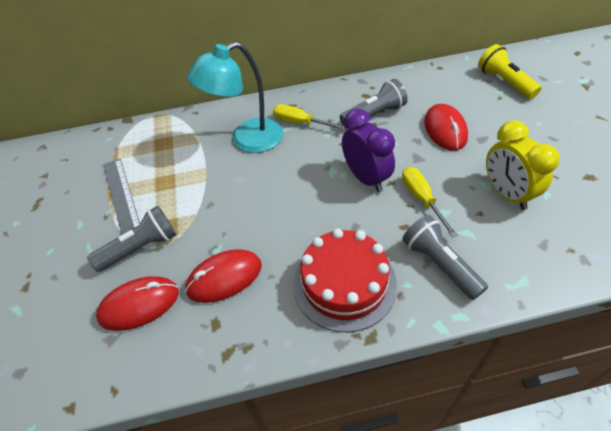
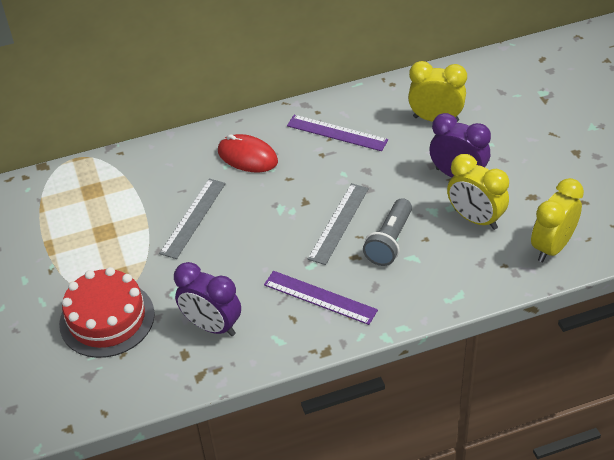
grey flashlight: [87,206,177,272] [340,79,408,126] [403,215,488,300] = 3 -> [363,198,412,266] = 1
grey ruler: [103,159,140,235] = 1 -> [159,179,226,259] [308,183,369,265] = 2
purple clock: [342,108,395,192] = 1 -> [174,262,241,336] [430,113,491,177] = 2
purple ruler: none = 0 -> [264,271,378,325] [287,115,388,151] = 2
red mouse: [96,276,179,331] [185,249,262,303] [424,104,468,150] = 3 -> [218,134,278,172] = 1
turquoise lamp: [187,42,283,153] = 1 -> none = 0
yellow clock: [486,120,560,210] = 1 -> [408,61,467,122] [447,154,509,230] [531,178,584,262] = 3
yellow flashlight: [478,44,541,99] = 1 -> none = 0
yellow screwdriver: [273,104,345,130] [402,167,457,237] = 2 -> none = 0

